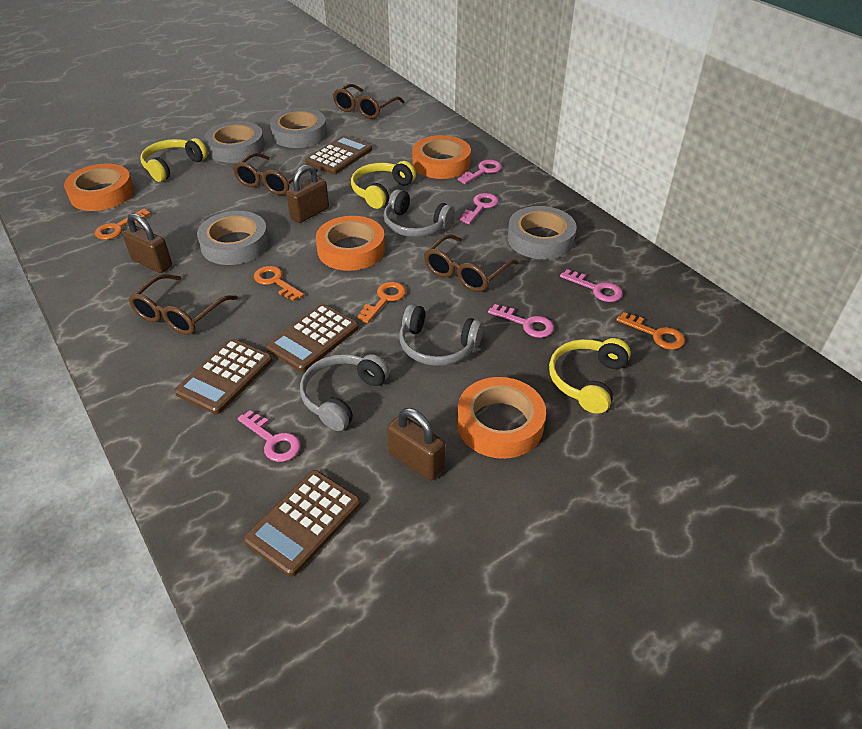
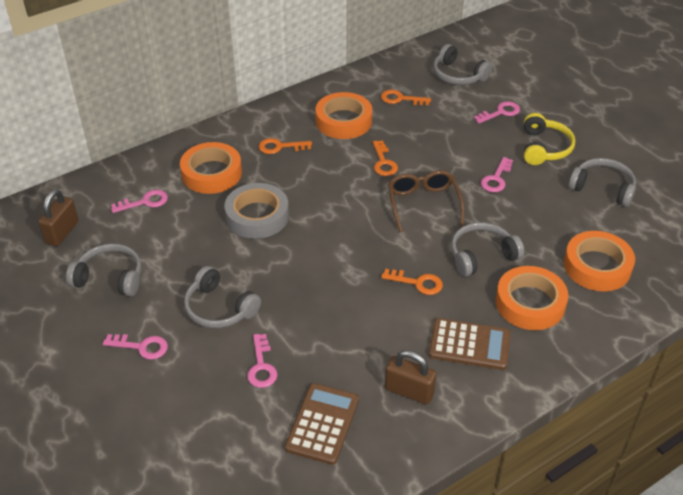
brown calculator: [174,339,273,414] [244,470,361,577] [266,304,359,372] [305,135,372,175] = 4 -> [285,383,359,465] [429,318,511,370] = 2
brown glasses: [128,274,238,335] [233,153,318,195] [333,84,404,119] [424,234,518,292] = 4 -> [388,170,465,232] = 1
brown padlock: [122,213,172,273] [286,164,329,223] [387,408,445,481] = 3 -> [38,189,79,246] [385,350,437,405] = 2
grey headphones: [300,354,390,431] [383,189,455,237] [399,304,484,366] = 3 -> [66,243,141,296] [184,266,261,328] [433,44,493,85] [451,222,524,277] [569,158,636,207] = 5
grey tape: [197,211,269,265] [204,121,265,163] [270,108,327,148] [508,206,577,259] = 4 -> [224,183,289,239] = 1
yellow headphones: [141,138,208,182] [351,161,416,209] [549,338,631,414] = 3 -> [524,113,575,165] = 1

